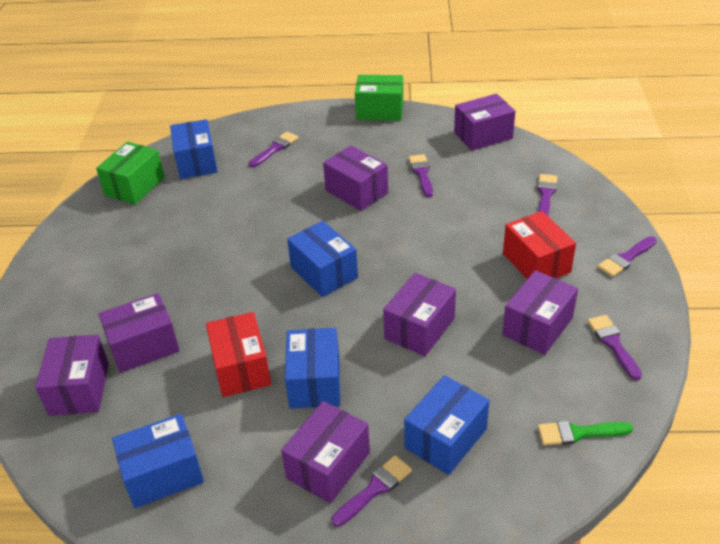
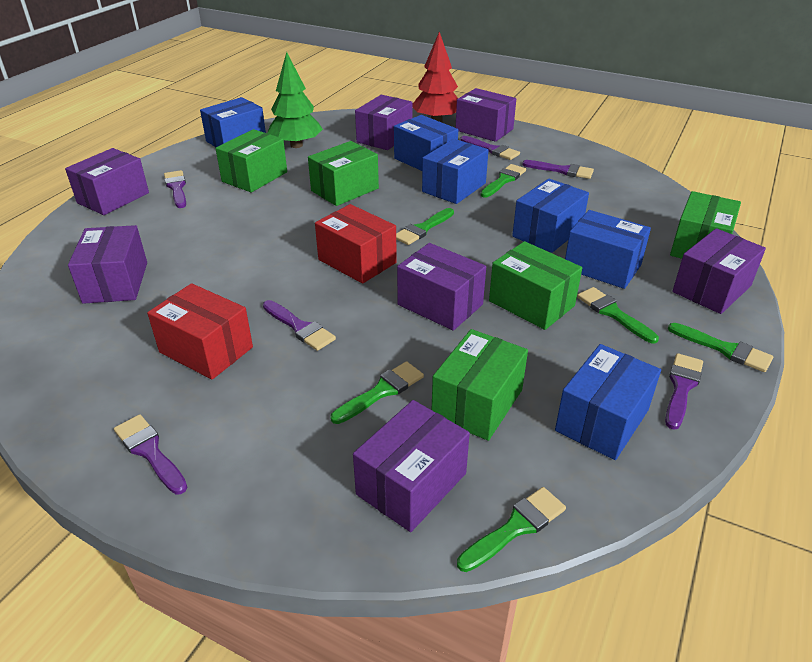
blue box: [112,414,204,508] [170,119,218,179] [285,328,340,409] [287,221,358,297] [404,375,489,475] = 5 -> [200,97,266,147] [394,115,458,171] [422,139,489,204] [512,179,589,253] [555,344,661,460] [565,210,651,289] = 6
green box: [96,142,165,205] [355,75,403,121] = 2 -> [216,129,287,192] [308,141,379,206] [432,329,528,441] [489,241,582,330] [670,191,741,259] = 5
green brush: [538,420,633,445] = 1 -> [330,361,424,424] [396,208,454,245] [457,487,566,572] [481,164,526,198] [577,287,659,344] [668,323,773,372] = 6
green tree: none = 0 -> [267,52,323,148] = 1
red tree: none = 0 -> [412,32,458,122] = 1

